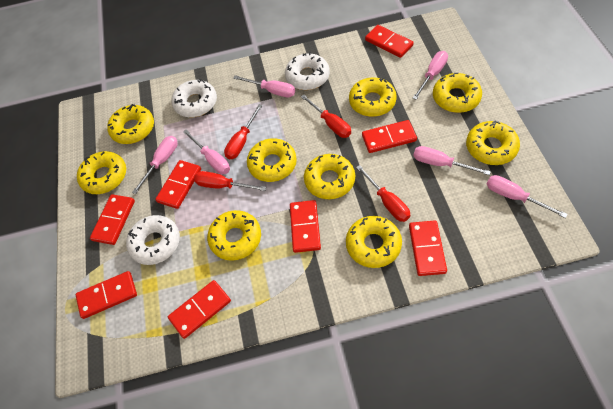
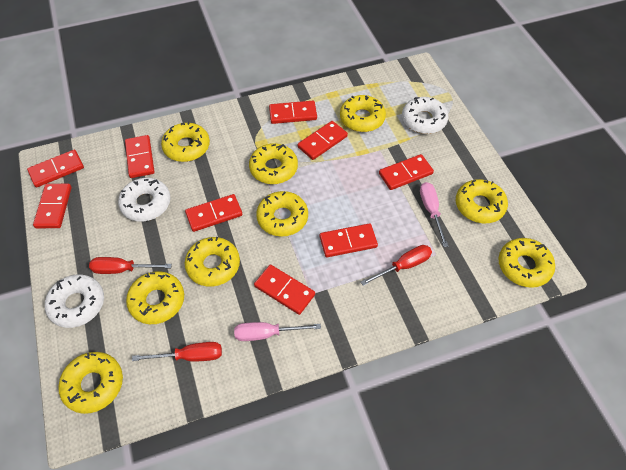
pink screwdriver: [132,136,178,194] [183,130,230,174] [233,75,295,97] [413,51,448,100] [414,146,491,175] [487,175,568,218] = 6 -> [234,322,321,341] [420,182,448,247] = 2
red domino: [76,271,137,319] [90,194,135,245] [155,160,201,209] [168,280,231,339] [290,200,321,253] [362,120,417,153] [365,25,414,58] [409,220,447,276] = 8 -> [27,150,84,187] [33,184,72,228] [125,135,155,178] [185,194,243,232] [254,265,315,315] [269,101,317,124] [297,121,348,160] [320,223,378,257] [379,154,434,190] = 9
red screwdriver: [194,171,266,191] [224,104,263,159] [301,95,351,138] [356,165,410,222] = 4 -> [89,257,172,274] [132,342,222,362] [361,245,432,286] = 3

